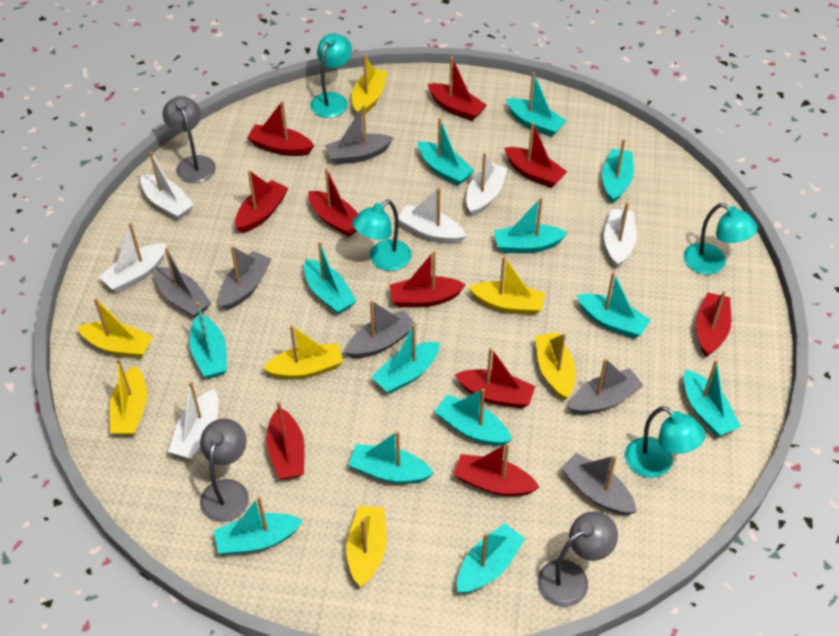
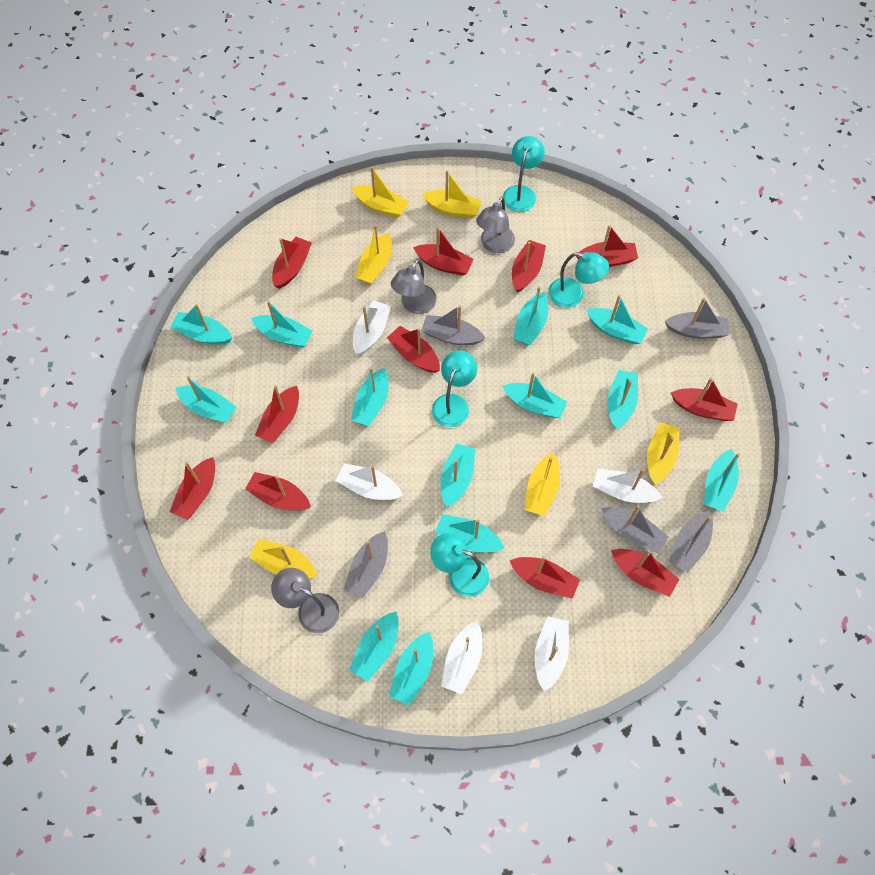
grey boat: [155,247,211,318] [219,246,271,310] [325,105,394,165] [345,300,417,359] [560,453,637,515] [568,358,644,415] = 6 -> [344,531,388,598] [421,305,485,345] [602,505,668,554] [665,298,729,338] [669,511,713,573] = 5
red boat: [235,170,288,233] [247,101,314,156] [266,401,305,480] [308,168,358,237] [389,251,466,307] [428,57,487,121] [454,443,539,496] [455,347,535,408] [504,122,567,188] [696,291,731,357] = 10 -> [170,457,215,520] [245,472,311,510] [255,385,299,443] [272,237,312,289] [387,326,440,373] [413,227,474,276] [510,556,580,599] [512,240,546,293] [576,225,638,267] [611,549,679,597] [671,377,738,421] = 11
white boat: [99,223,167,292] [140,151,194,220] [168,381,219,459] [398,187,466,244] [466,153,508,216] [604,202,637,268] = 6 -> [336,463,403,500] [353,300,391,356] [441,621,482,694] [534,616,569,691] [593,468,662,503] = 5
yellow boat: [77,298,153,358] [110,358,147,435] [262,325,343,379] [346,506,386,587] [352,54,387,114] [469,256,546,315] [535,332,576,400] = 7 -> [249,539,317,579] [352,167,409,218] [355,225,392,284] [422,170,482,218] [525,452,560,516] [647,422,680,484] = 6

